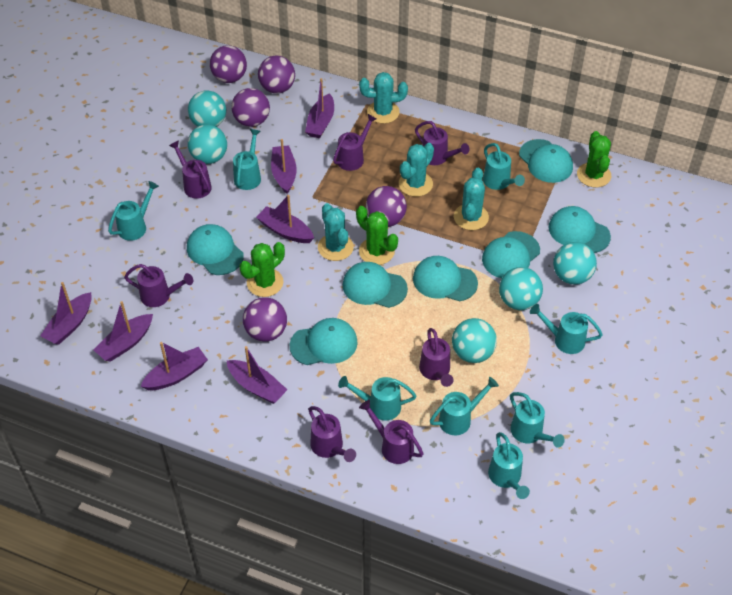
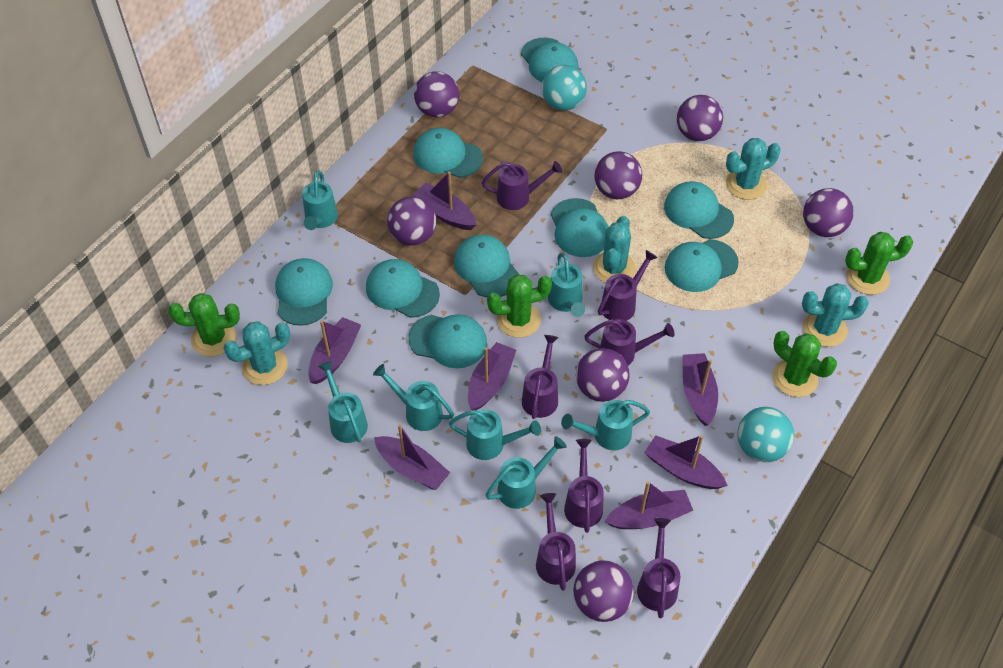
green cactus: [239,242,285,297] [356,206,398,265] [577,131,611,188] = 3 -> [168,293,240,357] [487,274,552,338] [772,331,837,397] [845,232,913,295] = 4
purple ball: [210,45,247,83] [231,88,270,127] [243,297,287,341] [258,56,295,94] [366,186,407,227] = 5 -> [387,196,437,246] [414,71,459,117] [573,561,634,622] [576,348,630,402] [595,151,642,199] [677,95,723,141] [803,188,854,237] = 7
turquoise ball: [188,91,226,127] [188,124,227,164] [452,318,497,363] [499,267,543,310] [553,242,597,285] = 5 -> [542,65,587,111] [737,407,794,462] = 2
turquoise cap: [187,224,244,275] [289,318,358,365] [343,262,408,308] [413,256,478,301] [482,231,540,278] [519,139,573,183] [549,206,611,253] = 7 -> [275,258,333,326] [366,259,440,318] [408,315,487,368] [413,128,483,178] [454,234,520,297] [521,38,579,82] [551,198,609,257] [664,181,734,239] [665,239,739,292] = 9
turquoise watering can: [108,181,159,241] [233,129,261,190] [338,376,416,420] [430,377,499,435] [483,143,525,190] [488,432,530,499] [510,392,565,448] [530,304,603,354] = 8 -> [302,171,338,230] [318,361,368,443] [373,364,454,431] [449,409,541,460] [486,436,567,509] [548,253,585,317] [561,400,650,451] = 7

